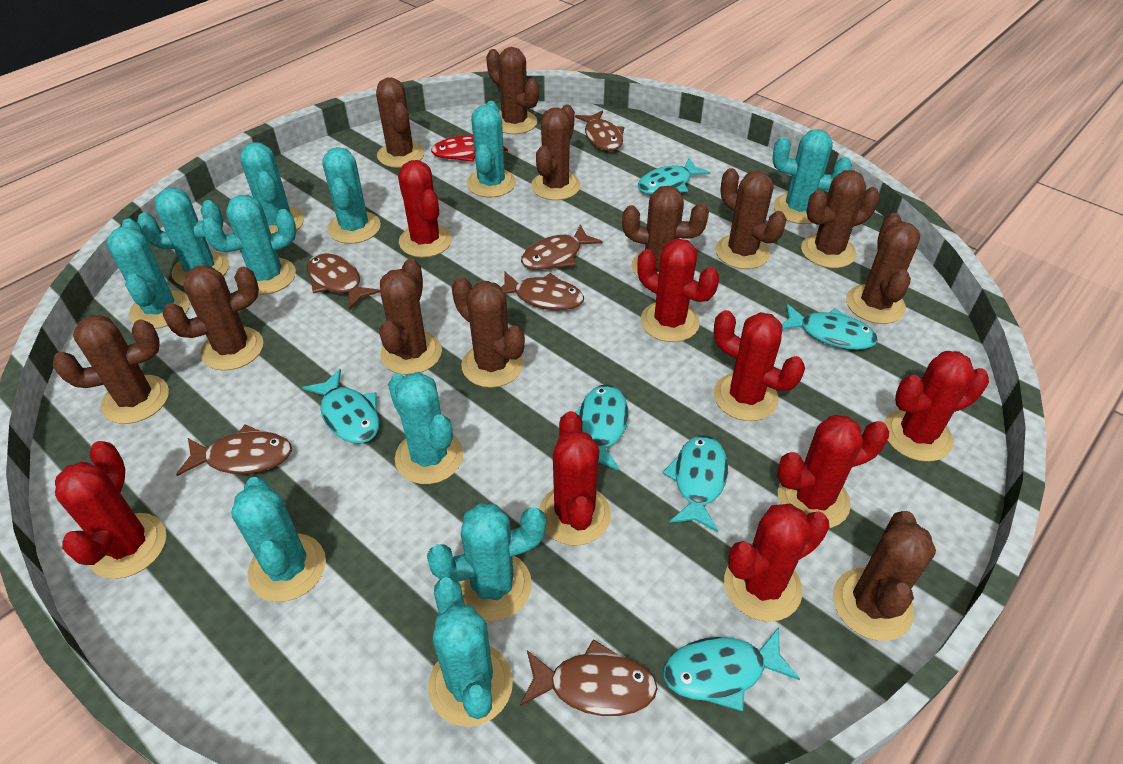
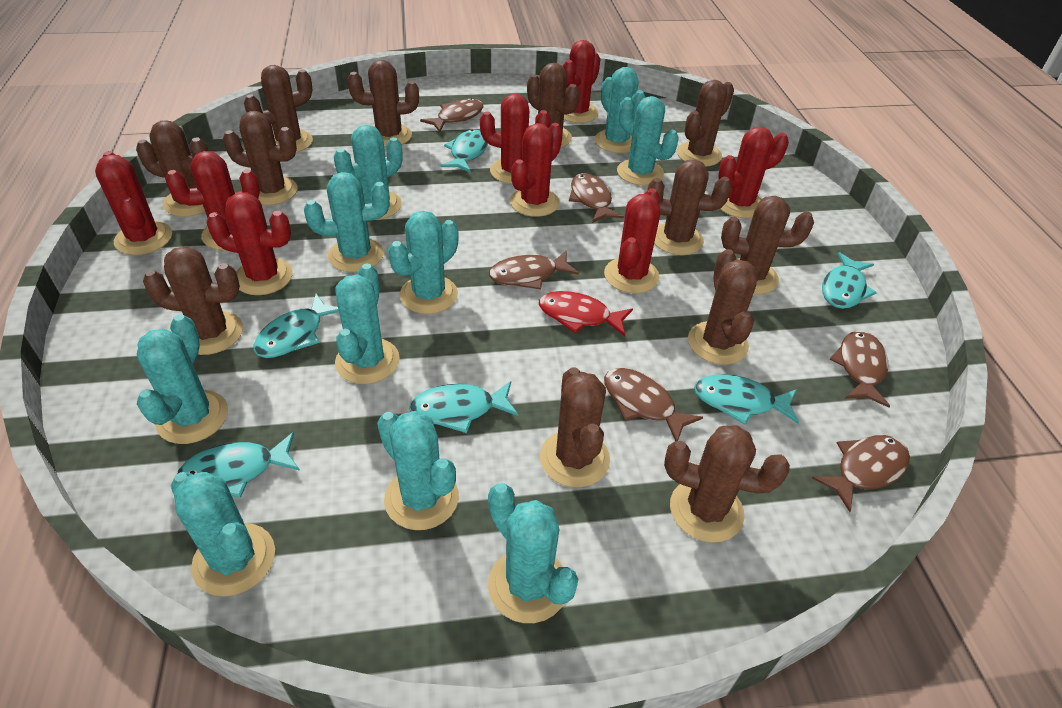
turquoise cactus: [107,219,190,329] [137,188,229,286] [202,195,297,295] [231,477,326,602] [240,142,304,234] [322,147,381,244] [388,372,464,484] [427,503,546,621] [428,577,513,727] [467,101,516,197] [772,129,852,224] = 11 -> [137,314,228,444] [171,472,275,597] [304,172,390,272] [334,125,403,220] [335,263,400,384] [377,411,459,530] [388,211,459,314] [488,483,578,623] [595,67,646,153] [617,96,678,186] = 10

